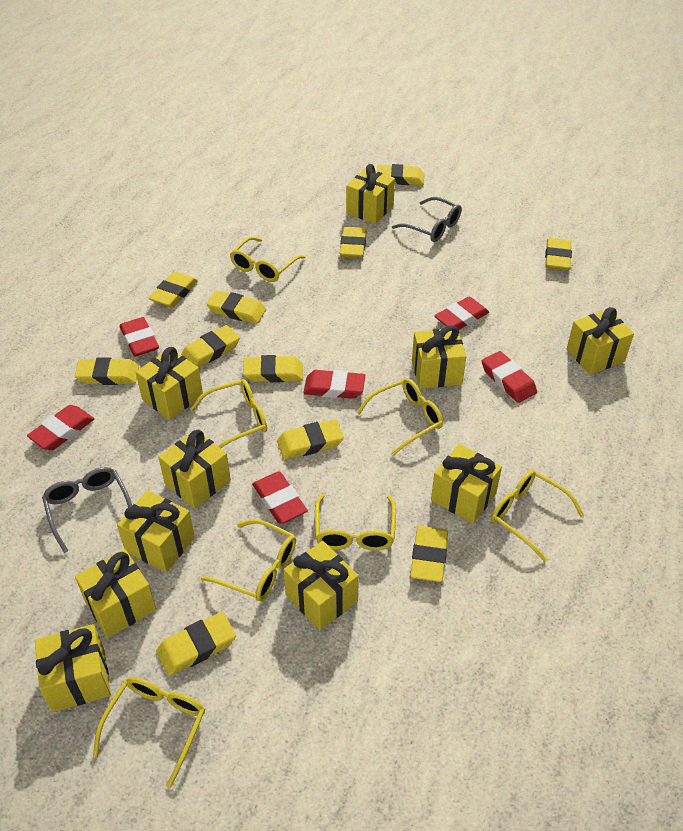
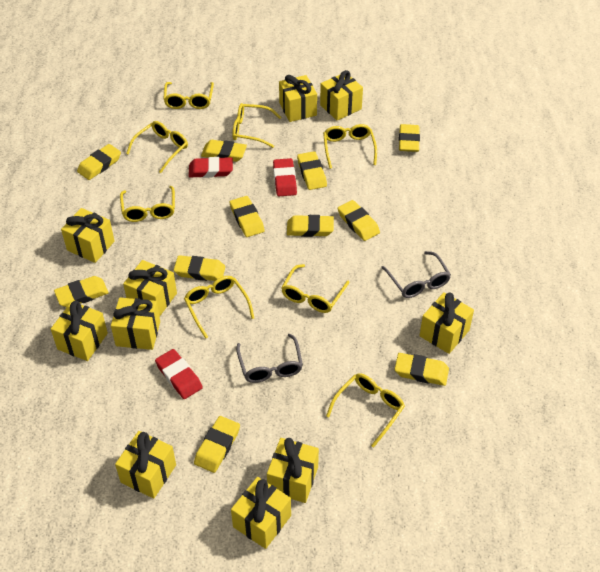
red eraser: [27,405,94,450] [120,317,159,356] [252,472,308,524] [303,370,365,399] [434,297,489,330] [482,351,537,403] = 6 -> [155,349,203,399] [189,157,233,178] [273,158,297,196] = 3
yellow glasses: [93,677,205,788] [190,379,267,448] [201,519,296,601] [230,237,305,282] [315,494,396,551] [356,378,443,456] [491,470,585,562] = 7 -> [120,186,175,222] [126,121,188,173] [163,82,214,109] [184,276,254,339] [232,103,282,148] [281,264,350,313] [323,124,377,169] [326,373,405,448] = 8

